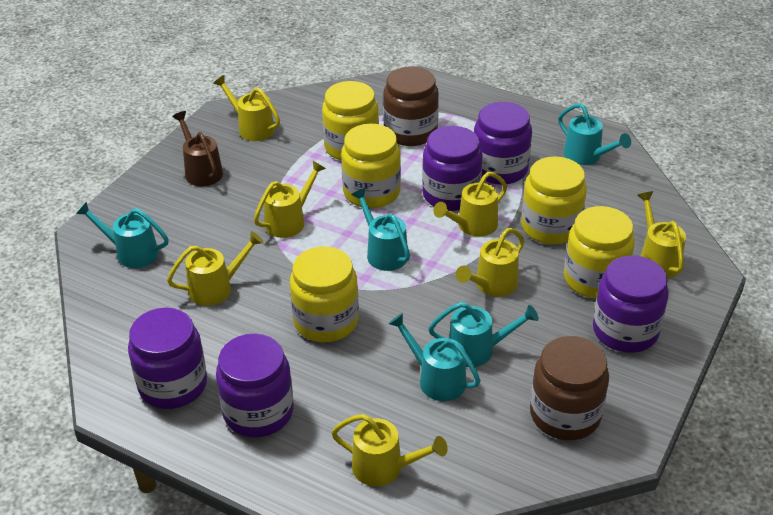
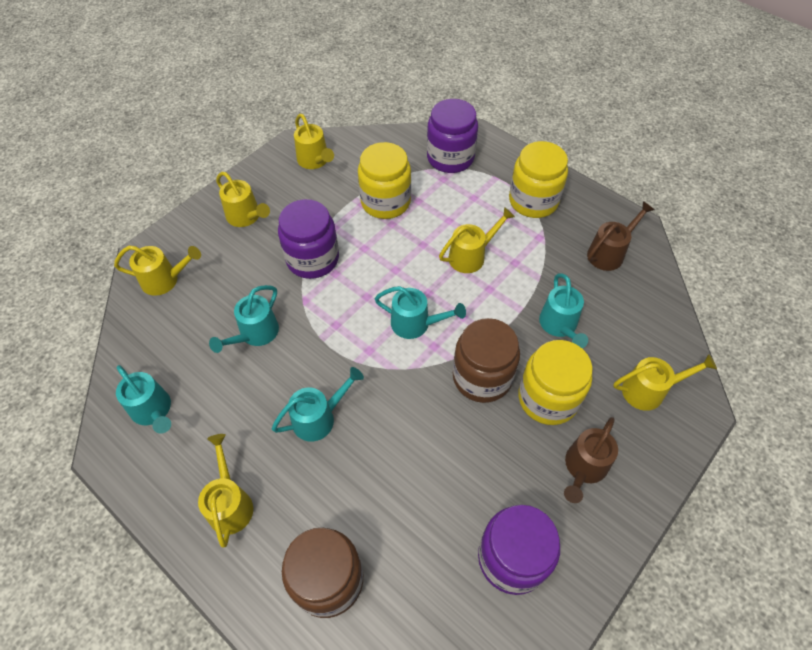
brown watering can: [172,111,223,186] = 1 -> [564,417,618,503] [587,201,654,271] = 2
purple jar: [128,308,207,409] [216,334,294,438] [422,126,483,211] [474,102,532,185] [593,255,669,353] = 5 -> [278,199,339,279] [427,99,478,173] [478,505,560,595] = 3
yellow jar: [290,246,359,342] [322,81,379,161] [341,124,401,208] [521,156,587,245] [564,206,635,299] = 5 -> [358,142,411,219] [509,141,568,218] [518,340,593,425] = 3
yellow watering can: [167,231,264,306] [213,75,280,141] [254,161,326,238] [331,414,448,486] [433,172,507,237] [456,228,524,296] [637,191,686,278] = 7 -> [114,245,201,296] [198,434,253,547] [216,172,270,227] [294,114,334,169] [439,207,515,273] [613,354,717,411] = 6

